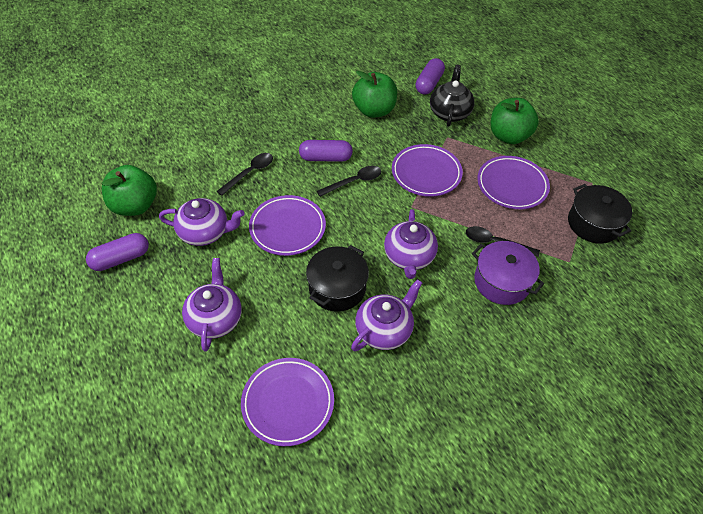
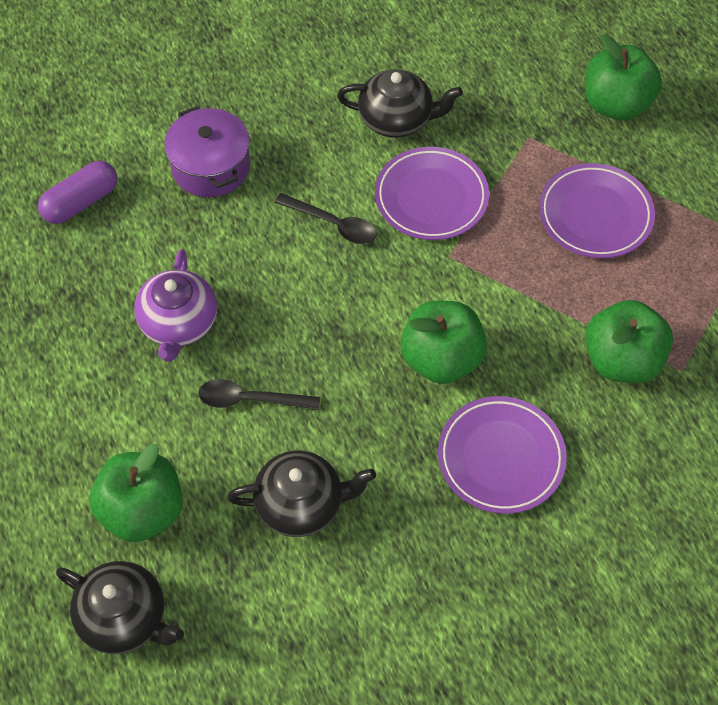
black pot: [306,245,369,312] [568,184,632,244] = 2 -> none = 0
black spoon: [217,153,273,196] [317,166,381,197] [466,226,540,257] = 3 -> [198,379,320,410] [275,193,377,244] = 2
black teapot: [430,65,475,127] = 1 -> [56,561,184,654] [227,450,376,537] [337,69,463,138] = 3
green apple: [102,165,157,216] [352,71,397,118] [491,98,539,144] = 3 -> [89,444,183,542] [400,300,487,384] [585,35,662,120] [585,300,673,383] = 4
purple capsule: [86,233,149,271] [299,140,353,162] [416,58,445,95] = 3 -> [38,161,117,224] = 1
purple plate: [241,358,334,446] [249,195,326,256] [392,144,463,197] [477,156,550,209] = 4 -> [375,147,489,240] [438,396,567,514] [539,163,655,258] = 3
purple teapot: [159,198,245,246] [182,258,242,352] [351,279,422,351] [384,209,438,279] = 4 -> [134,249,217,362] = 1

